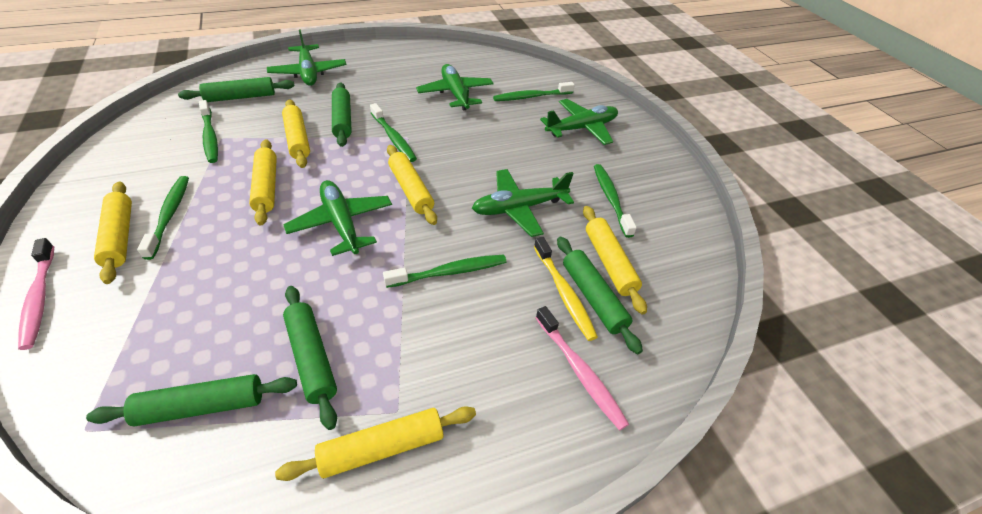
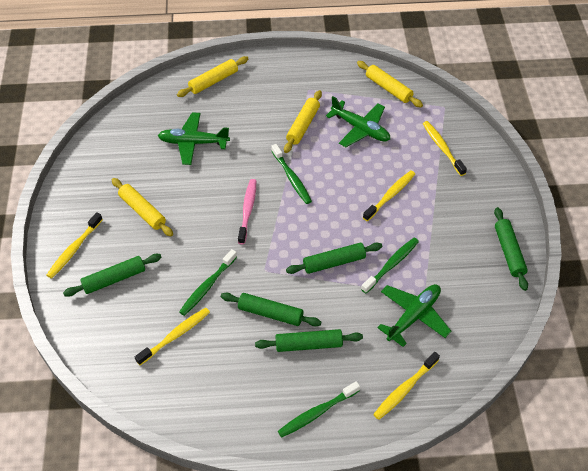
green plane: [267,29,347,86] [283,180,392,256] [416,64,493,110] [472,169,574,237] [540,99,618,145] = 5 -> [158,112,230,165] [326,96,390,147] [377,284,451,347] = 3
green toothbrush: [137,176,189,260] [199,100,218,163] [370,103,417,162] [383,255,507,288] [493,82,575,101] [594,164,637,238] = 6 -> [179,249,237,316] [271,144,312,204] [278,381,360,438] [361,238,419,293] = 4
pink toothbrush: [18,238,54,350] [536,306,629,431] = 2 -> [238,179,256,244] = 1
yellow rolling pin: [94,182,132,284] [249,139,277,226] [275,406,476,481] [282,99,310,168] [387,145,437,225] [583,206,647,315] = 6 -> [112,178,173,237] [177,56,248,97] [284,90,322,153] [357,61,423,107] = 4
yellow toothbrush: [534,237,598,341] = 1 -> [47,212,103,279] [135,308,210,365] [363,170,415,221] [373,352,440,420] [423,121,467,176] = 5

